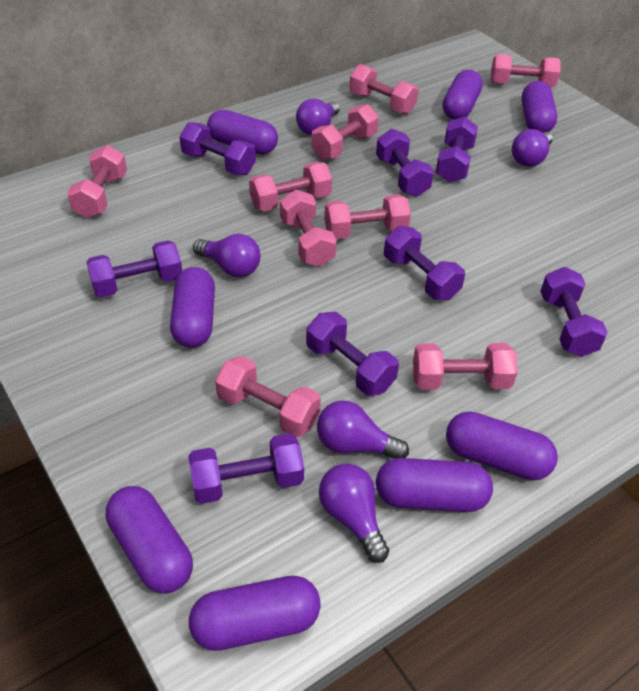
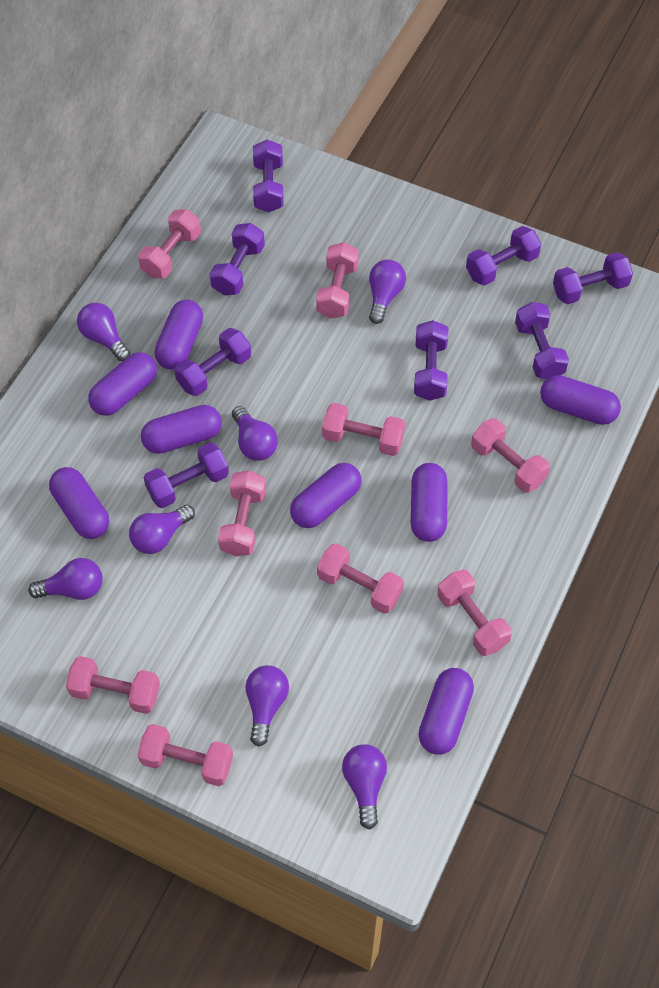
purple light bulb: [193,234,261,277] [296,99,340,135] [317,400,409,459] [319,464,389,563] [512,129,553,167] = 5 -> [28,558,102,600] [77,303,130,361] [129,505,195,554] [232,406,278,461] [246,665,289,746] [342,744,387,830] [369,259,406,324] = 7

